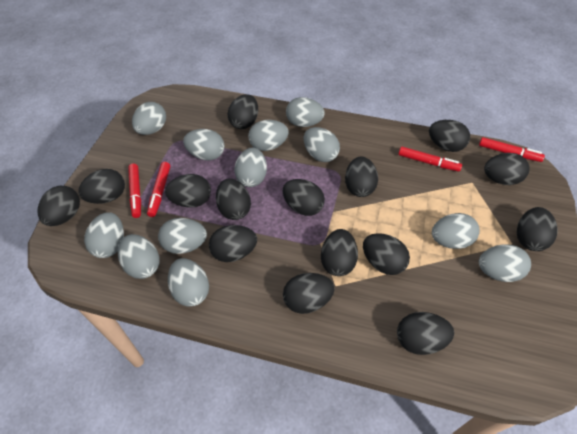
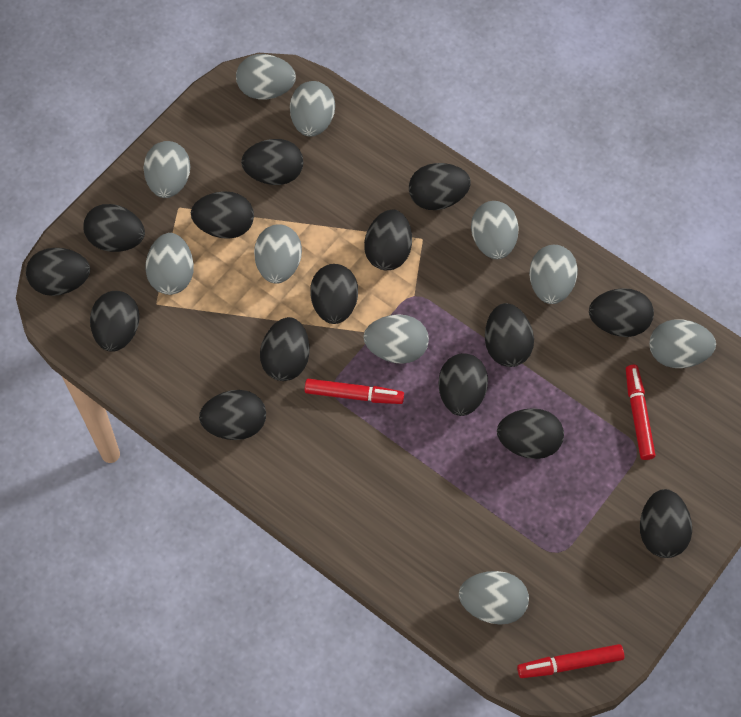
grey egg: [84,212,124,258] [118,234,160,279] [132,102,166,135] [158,218,207,254] [168,258,209,307] [183,129,224,160] [234,147,267,187] [248,120,289,151] [286,97,325,127] [304,127,340,162] [432,213,480,249] [479,244,531,282] = 12 -> [144,141,191,198] [146,233,194,295] [236,54,296,99] [254,224,302,284] [290,81,335,137] [363,314,429,364] [459,571,529,625] [471,201,519,259] [529,245,578,304] [649,319,716,368] = 10
red marker: [128,164,141,218] [147,162,170,217] [398,147,462,172] [479,137,545,162] = 4 -> [305,379,404,404] [517,644,624,678] [626,365,656,460] = 3

